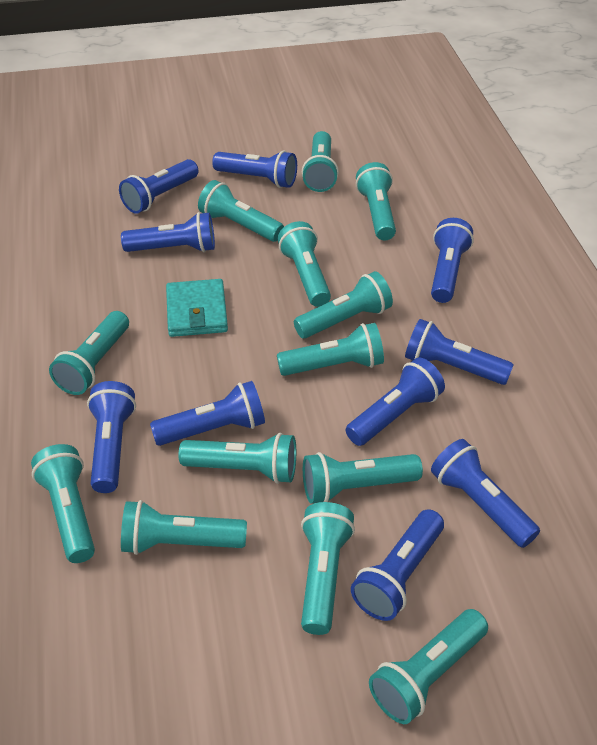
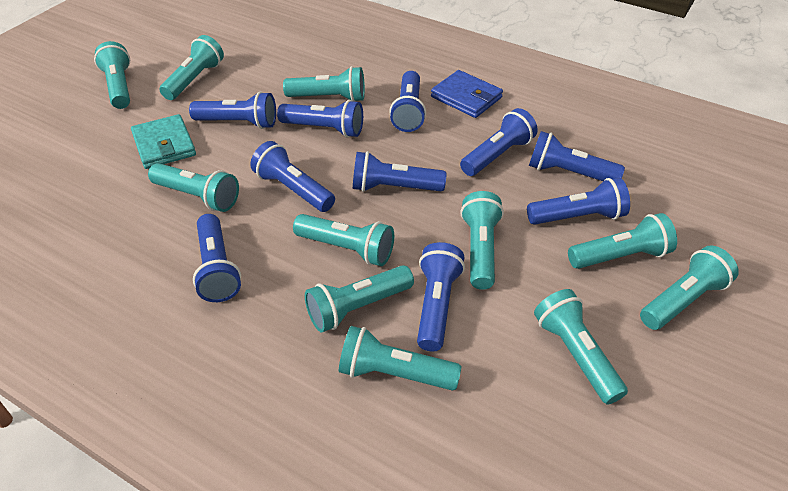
blue wallet: none = 0 -> [431,70,503,118] = 1
turquoise flashlight: [31,444,95,563] [49,311,129,395] [121,500,247,555] [178,433,296,484] [198,180,284,242] [277,323,384,376] [278,221,331,307] [294,271,393,338] [301,502,355,635] [302,131,339,192] [303,452,423,504] [356,162,396,240] [369,609,488,724] = 13 -> [94,41,130,109] [148,163,239,212] [159,35,224,100] [283,66,365,102] [293,214,394,266] [305,265,414,333] [339,326,461,390] [460,191,504,290] [534,289,628,405] [568,213,677,269] [640,246,739,330] = 11

